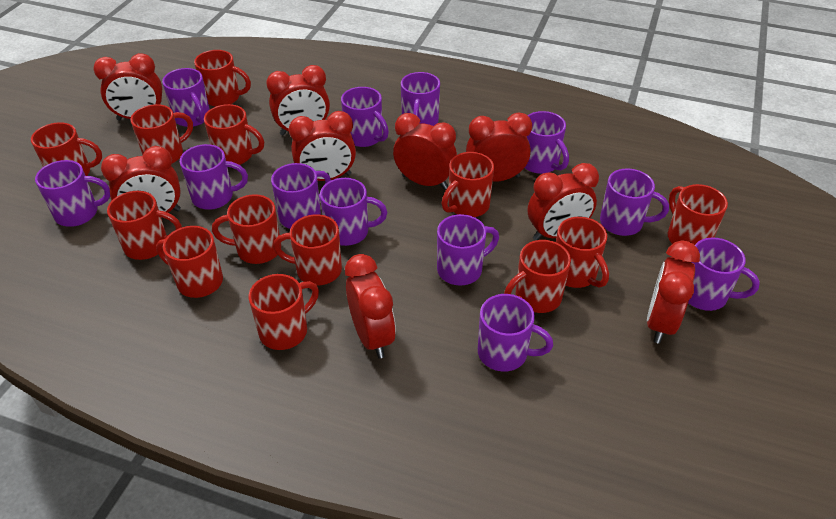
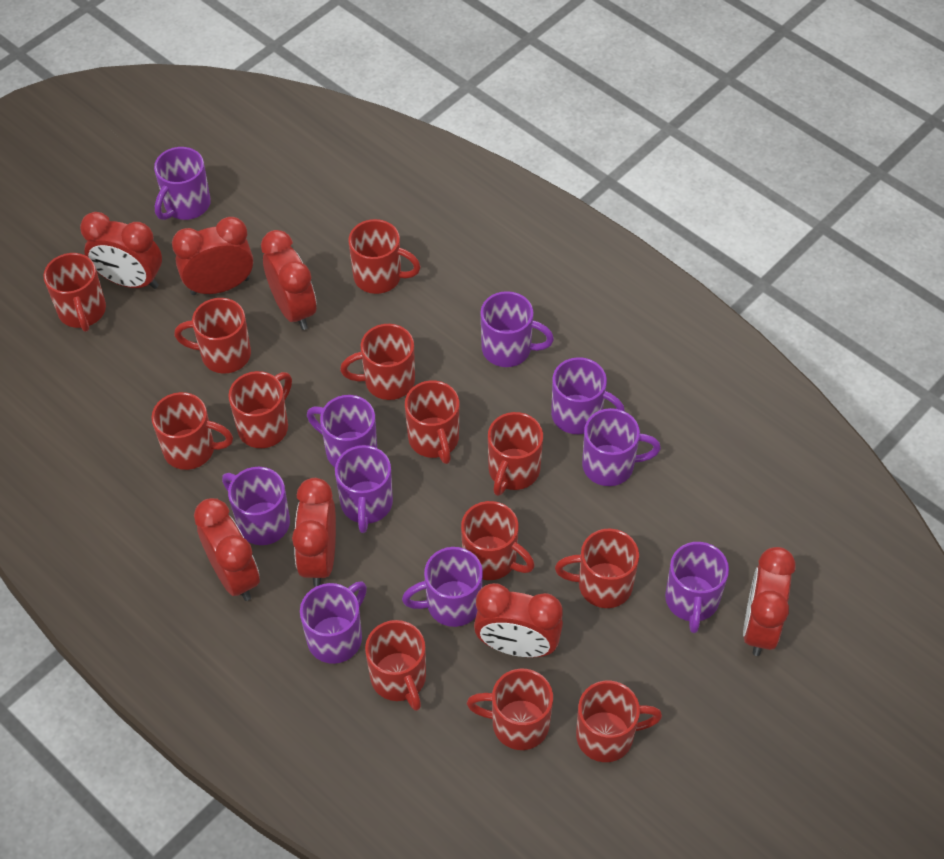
purple mug: [35,160,110,227] [162,68,210,127] [180,144,248,210] [271,163,331,229] [320,178,387,246] [341,87,389,147] [401,72,440,126] [437,214,499,286] [478,294,553,372] [525,111,569,174] [600,168,669,236] [688,238,760,311] = 12 -> [154,147,211,220] [222,467,290,545] [300,581,367,664] [307,395,377,467] [335,445,393,533] [402,547,483,627] [481,291,554,367] [551,357,625,434] [582,408,661,486] [665,542,729,633] = 10
red clock: [94,53,162,121] [101,146,181,213] [266,65,330,136] [289,111,356,181] [345,254,396,358] [393,113,457,189] [466,113,532,182] [528,163,599,240] [647,240,700,344] = 9 -> [80,212,162,289] [172,217,253,295] [194,498,260,601] [261,230,316,330] [292,478,336,587] [474,583,563,657] [743,547,796,656] = 7

